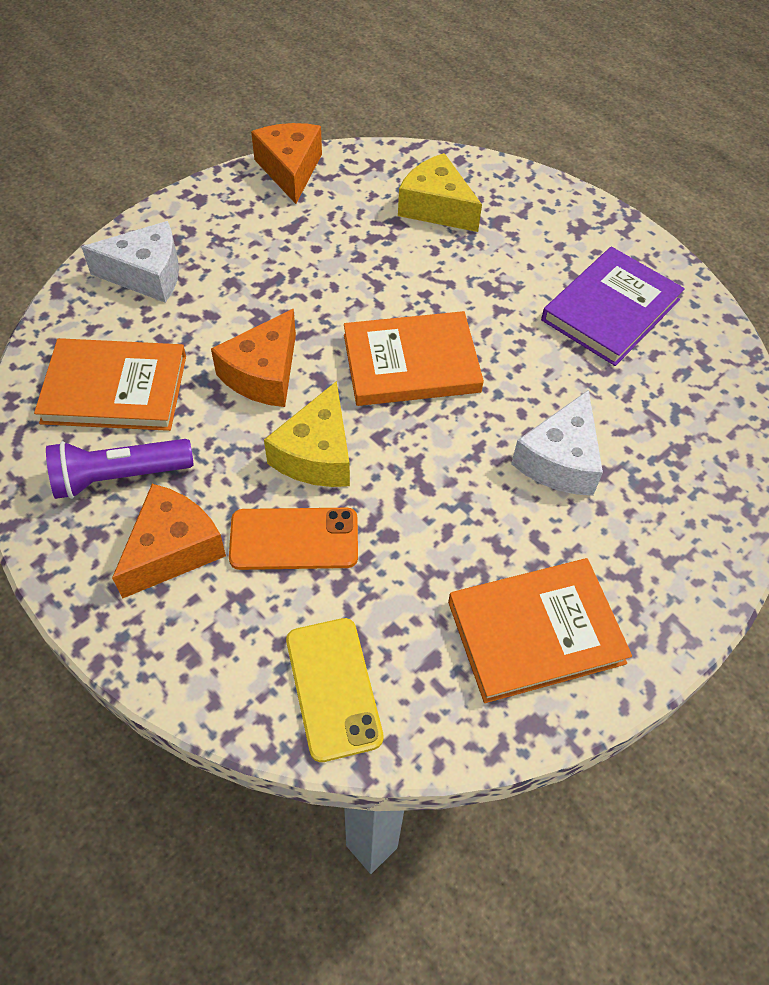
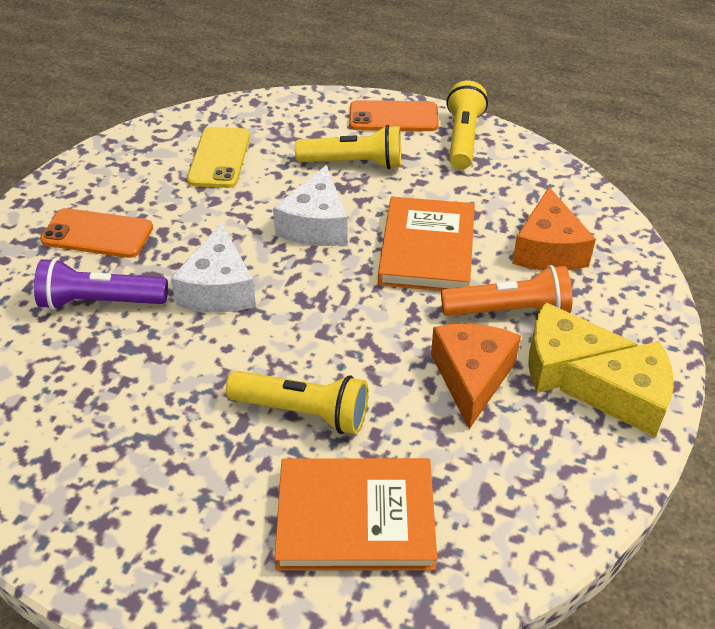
orange book: [34,338,186,431] [344,311,484,406] [448,558,632,703] = 3 -> [275,458,437,571] [378,197,475,291] = 2
orange cheese: [112,484,226,599] [211,308,296,407] [251,123,322,204] = 3 -> [431,323,521,429] [512,187,596,270] = 2
orange flashlight: none = 0 -> [441,265,572,316] = 1
orange phone: [229,508,358,570] = 1 -> [40,208,153,258] [349,100,439,131] = 2
purple book: [541,247,685,366] = 1 -> none = 0
yellow flashlight: none = 0 -> [226,371,368,434] [295,125,401,169] [446,81,488,169] = 3

